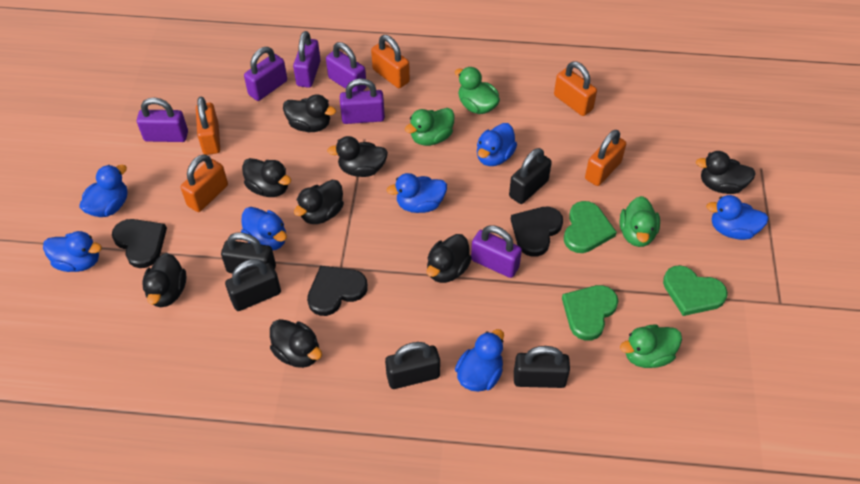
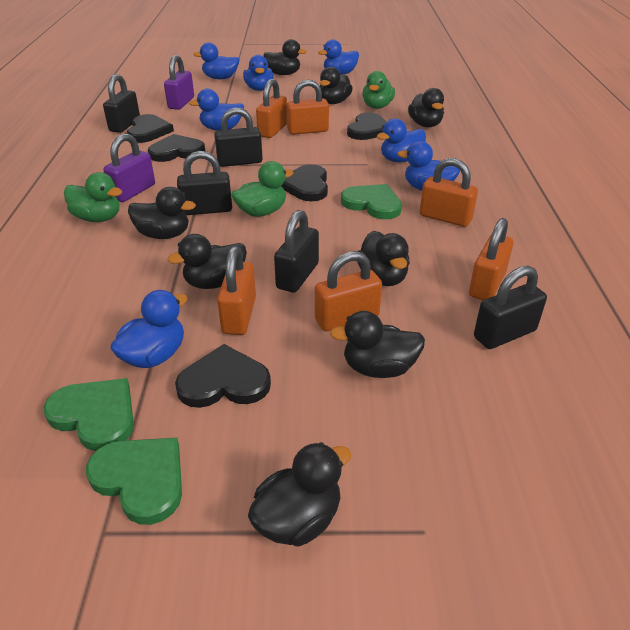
black heart: [112,219,167,268] [307,266,368,316] [511,207,563,257] = 3 -> [127,114,174,143] [148,134,205,162] [175,344,271,408] [281,164,328,201] [347,112,387,140] = 5
green duck: [405,108,455,146] [455,67,500,114] [620,196,660,247] [620,324,682,368] = 4 -> [64,172,122,222] [231,161,293,217] [362,71,395,109] = 3
orange padlock: [181,154,228,212] [196,97,220,155] [371,35,410,88] [554,61,597,116] [585,130,626,186] = 5 -> [217,246,256,335] [256,79,287,138] [287,79,329,135] [315,251,382,331] [420,158,478,227] [469,218,513,300] = 6
purple padlock: [137,98,188,142] [244,47,287,101] [293,31,321,88] [326,42,367,92] [340,78,385,124] [471,225,522,278] = 6 -> [103,133,155,202] [164,55,194,110] = 2

